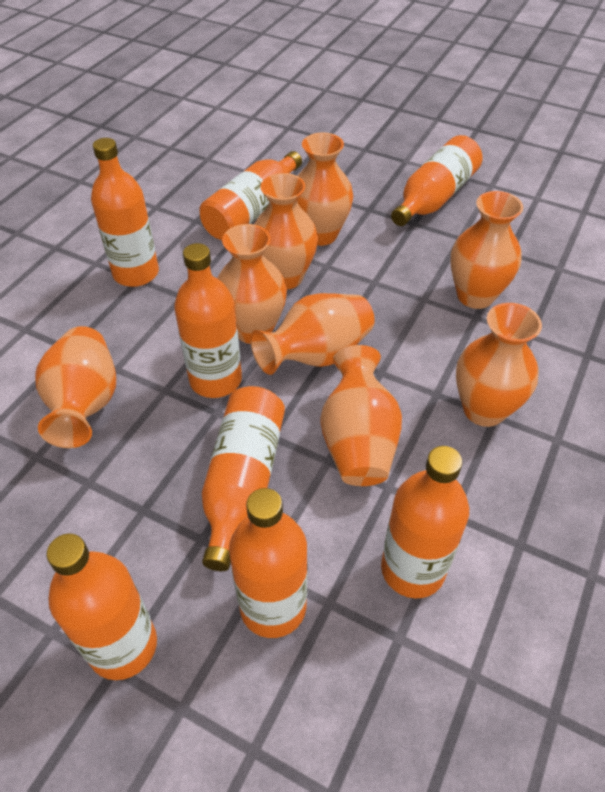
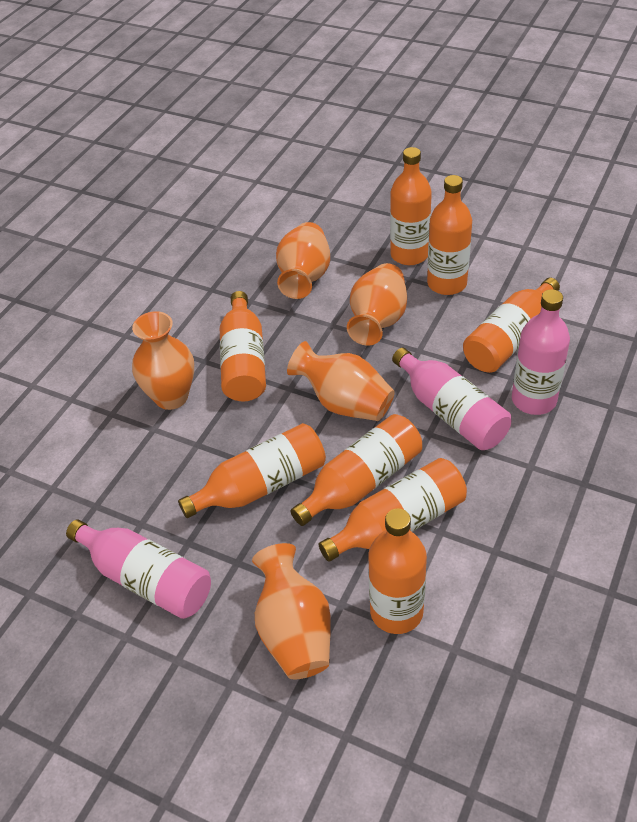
orange vase: [35,326,116,448] [217,224,287,344] [250,293,375,375] [254,173,318,289] [297,132,353,246] [320,345,402,486] [451,191,523,309] [456,303,542,427] = 8 -> [132,311,194,410] [252,543,331,679] [276,222,330,299] [287,341,395,421] [347,263,407,346] = 5
pink bottle: none = 0 -> [66,519,211,619] [392,348,511,450] [512,289,570,415] = 3

